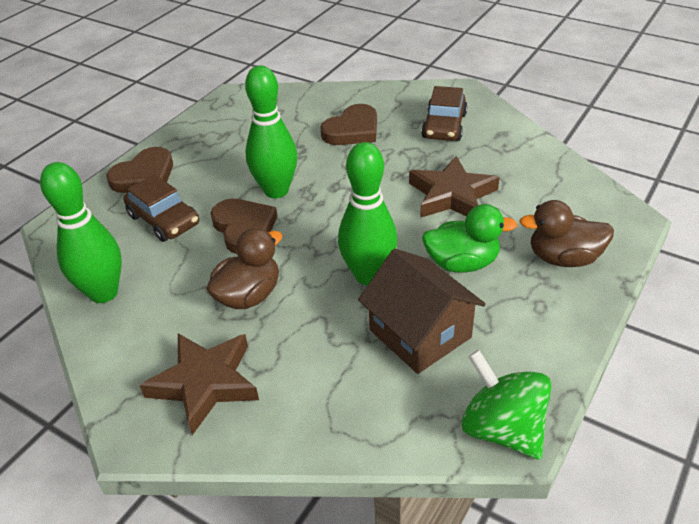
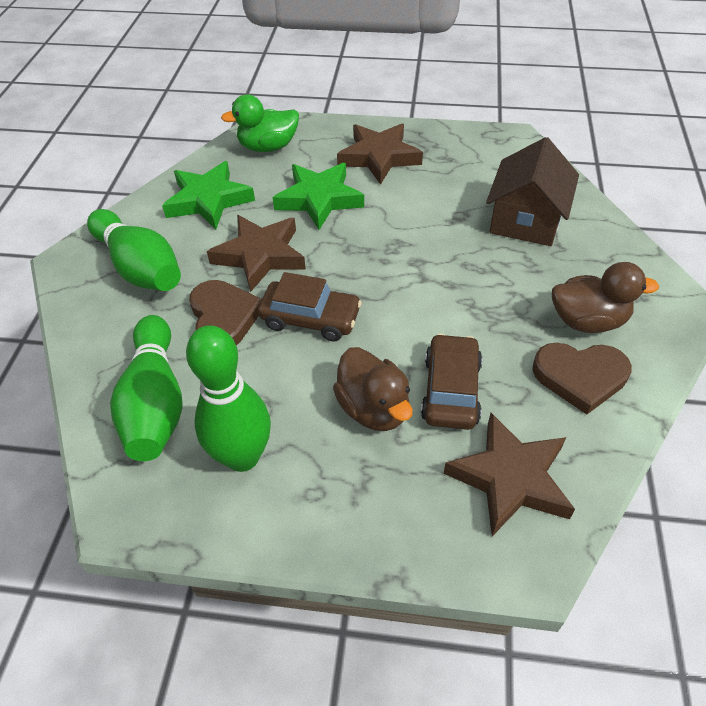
brown heart: [107,147,173,193] [211,199,278,254] [320,104,377,145] = 3 -> [189,280,262,345] [532,343,632,415] = 2
brown star: [140,333,259,435] [409,156,500,218] = 2 -> [207,215,306,292] [337,124,423,185] [444,413,575,536] = 3
green spinning top: [461,350,552,460] = 1 -> none = 0
green star: none = 0 -> [162,161,255,229] [273,163,364,230] = 2

